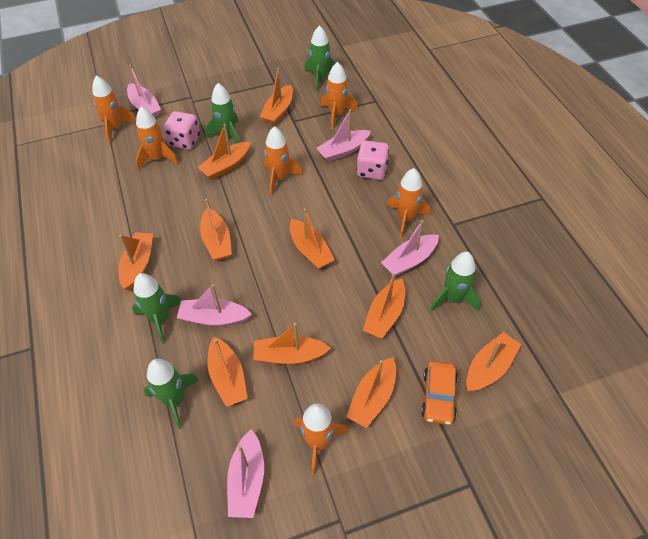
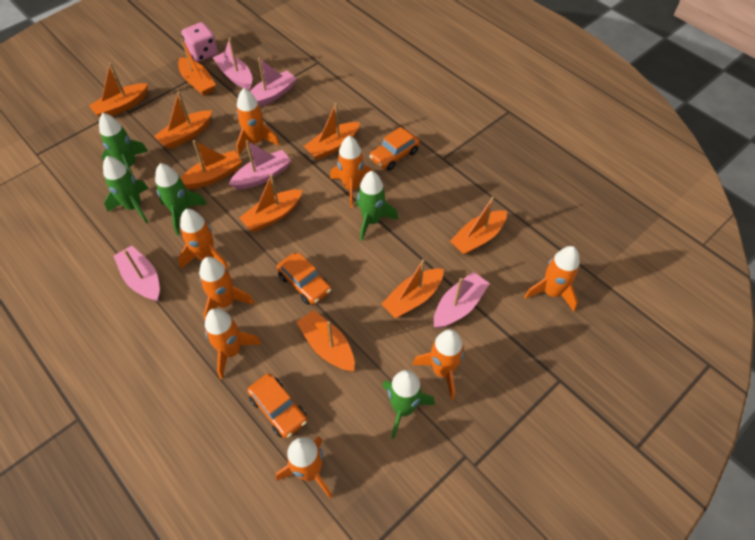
orange boat: [118,232,153,290] [197,124,251,180] [200,199,232,261] [208,337,248,407] [253,323,331,365] [260,68,293,125] [290,208,335,269] [346,357,396,428] [363,274,405,339] [466,332,521,392] = 10 -> [89,63,148,116] [154,91,212,149] [178,38,216,96] [180,140,242,189] [239,174,302,232] [297,310,355,371] [304,103,360,160] [381,259,444,318] [450,197,507,255] = 9
orange car: [421,361,458,425] = 1 -> [247,373,307,438] [277,252,331,305] [369,127,420,171] = 3
orange rocket: [92,76,136,143] [135,107,179,170] [264,126,303,195] [293,403,349,475] [321,62,358,129] [387,168,430,238] = 6 -> [178,209,229,269] [199,257,254,320] [205,308,262,379] [236,88,280,156] [276,437,332,499] [330,136,373,208] [412,329,464,400] [524,246,580,312] = 8
pink dice: [163,111,200,150] [357,141,389,180] = 2 -> [181,22,218,62] = 1

